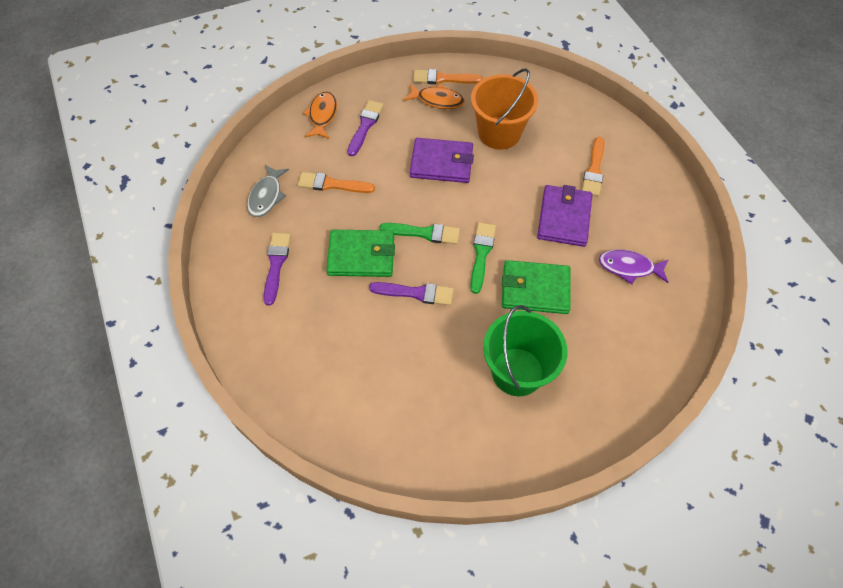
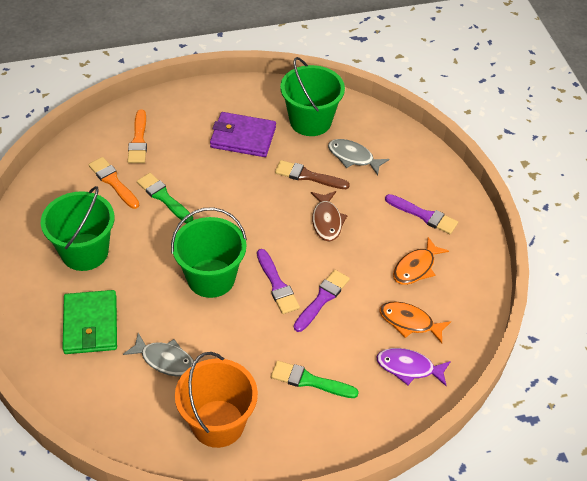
brown brush: none = 0 -> [275,160,350,189] = 1
brown fish: none = 0 -> [311,191,348,241] = 1
green bucket: [483,305,567,396] = 1 -> [41,186,114,271] [171,207,247,298] [280,57,345,136] = 3
green wallet: [326,230,395,277] [502,260,571,314] = 2 -> [62,290,117,354] = 1
grey fish: [247,165,289,217] = 1 -> [123,333,194,377] [328,139,389,175] = 2
orange brush: [298,172,375,193] [413,69,483,84] [582,137,605,196] = 3 -> [88,157,139,209] [128,110,147,163] = 2
purple wallet: [410,138,474,183] [537,185,592,247] = 2 -> [210,112,276,157] = 1

